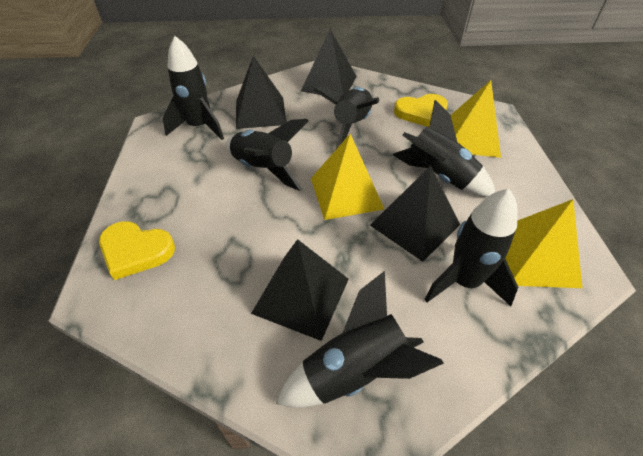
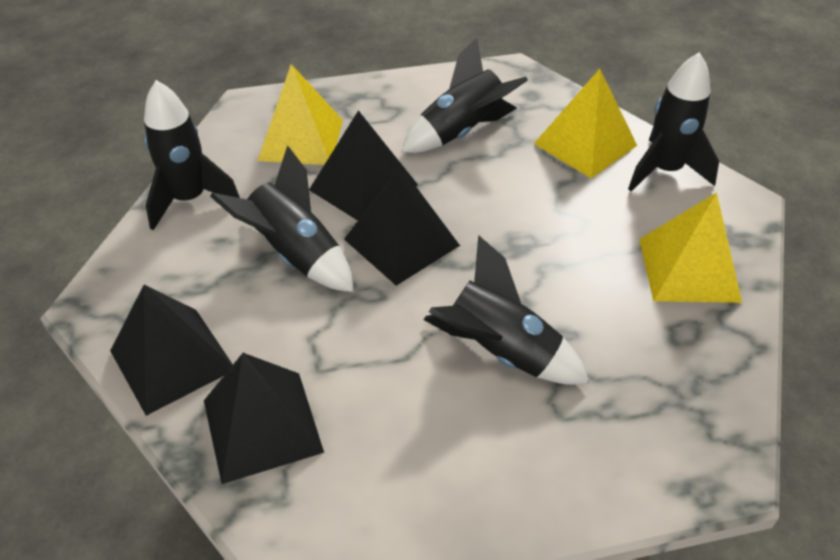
black rocket: [163,36,224,140] [226,119,309,191] [276,271,444,408] [313,87,380,149] [393,100,495,197] [424,189,518,306] = 6 -> [144,80,240,230] [210,145,354,292] [402,38,528,153] [423,236,589,385] [628,52,719,192] = 5
yellow heart: [99,221,175,280] [394,94,448,127] = 2 -> none = 0

